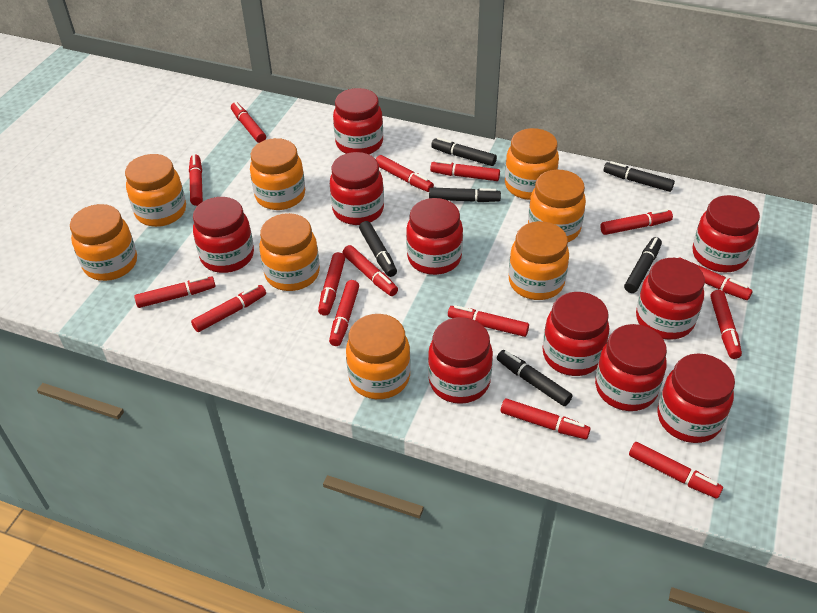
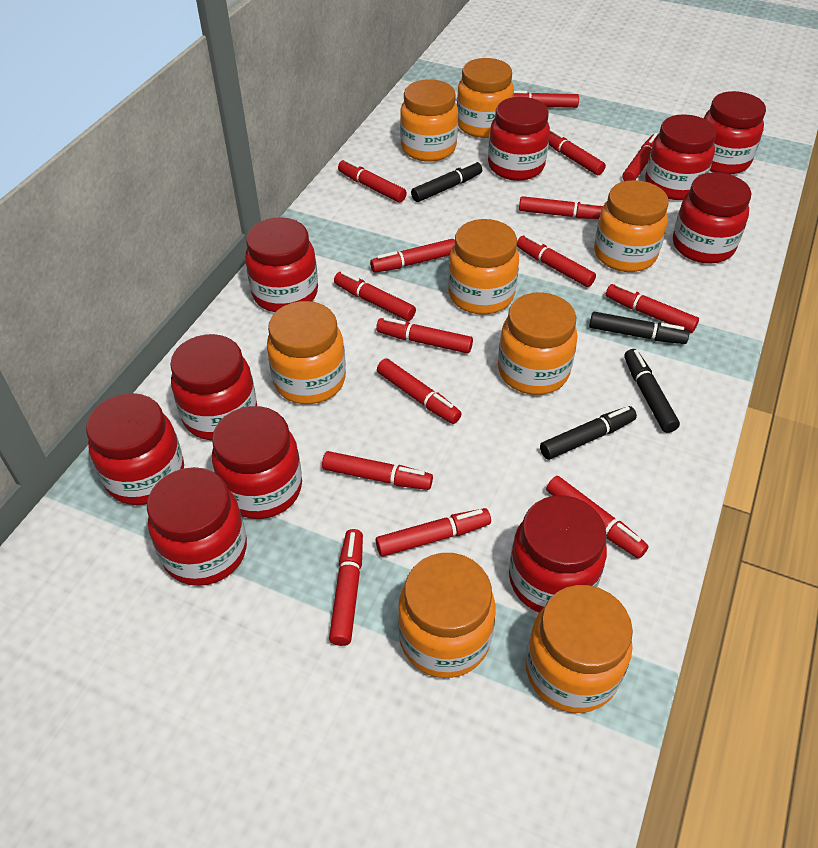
black marker: [359,221,397,277] [429,187,501,202] [431,137,497,166] [497,350,572,406] [604,161,675,192] [624,237,662,293] = 6 -> [411,161,482,202] [540,406,637,460] [589,312,690,344] [624,349,680,433] = 4

